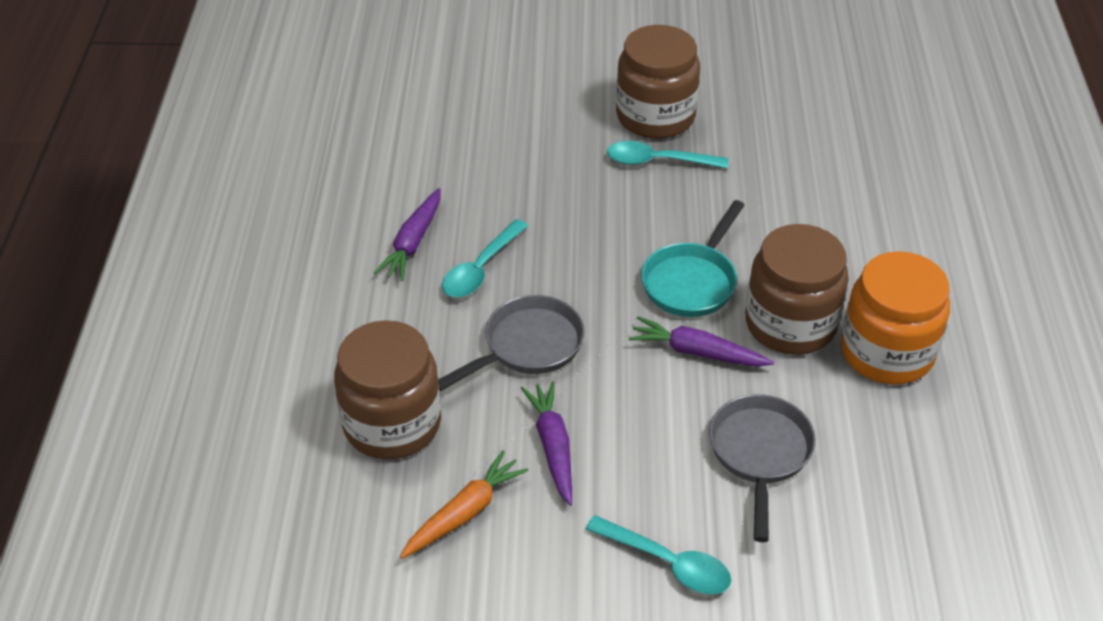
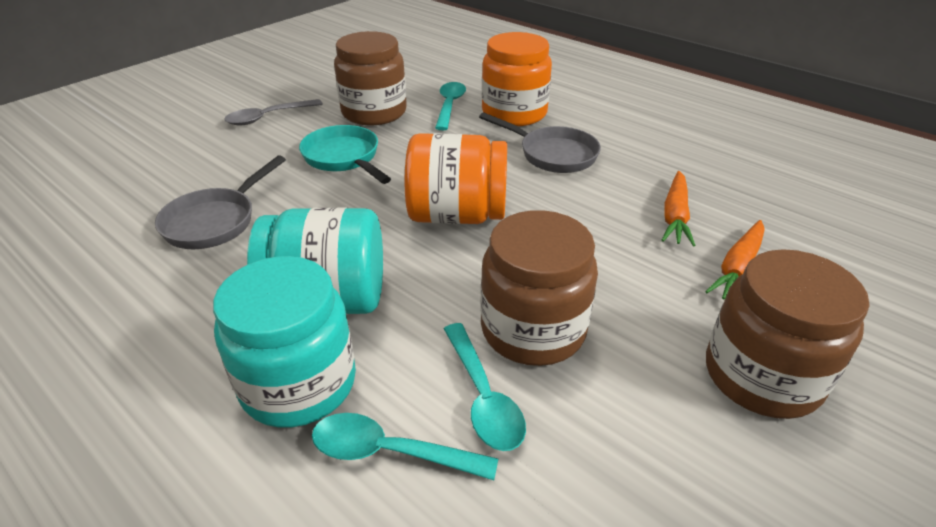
grey spoon: none = 0 -> [224,99,323,126] = 1
orange carrot: [400,450,529,559] = 1 -> [661,171,696,246] [705,220,764,299] = 2
orange jar: [841,251,950,384] = 1 -> [405,133,507,224] [482,32,552,126] = 2
purple carrot: [374,188,440,281] [521,381,572,506] [629,316,774,367] = 3 -> none = 0
turquoise jar: none = 0 -> [213,256,356,428] [247,208,383,315] = 2

